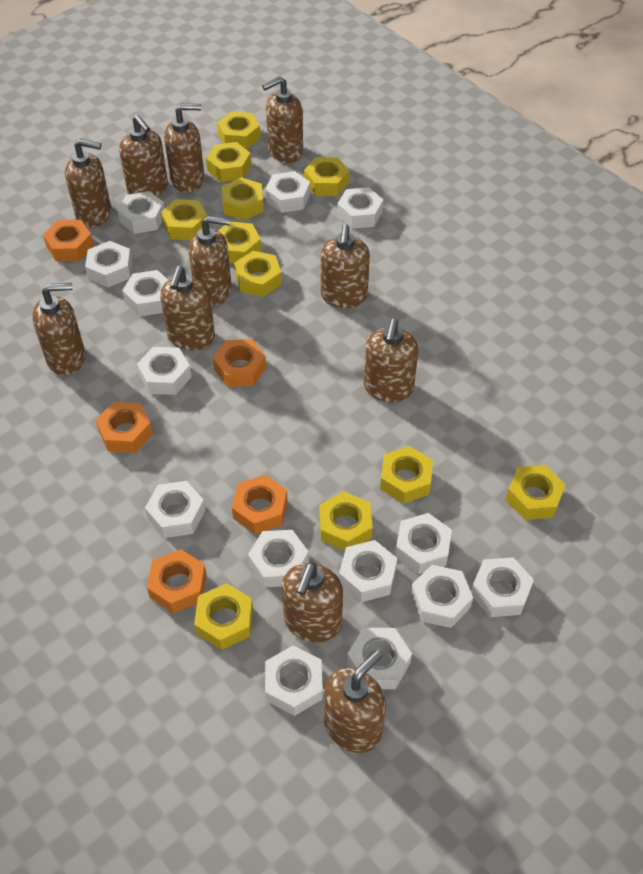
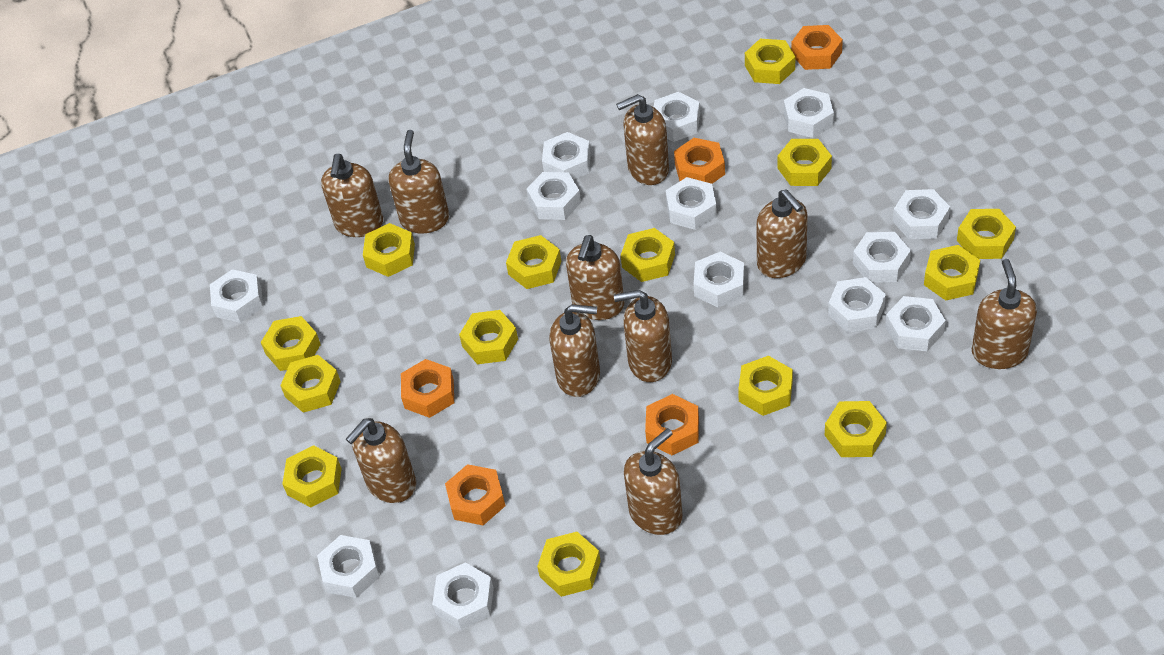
brown soap dispenser: [32,283,85,376] [65,139,111,228] [119,115,168,197] [160,266,215,350] [164,104,205,193] [189,216,232,306] [262,76,303,163] [282,562,343,643] [321,224,370,308] [324,650,386,753] [364,319,418,402] = 11 -> [321,154,383,237] [346,418,416,503] [389,130,449,234] [550,304,600,397] [566,235,624,320] [614,290,672,382] [616,94,669,185] [624,428,683,535] [756,189,807,278] [972,259,1037,369] = 10
white nut: [85,241,132,287] [117,191,165,234] [122,270,168,317] [137,347,191,395] [145,481,205,538] [248,530,309,587] [265,171,310,213] [265,645,323,716] [337,187,383,229] [339,540,397,602] [347,628,412,689] [395,513,452,574] [410,565,473,628] [471,557,534,617] = 14 -> [210,269,263,323] [317,535,380,598] [432,562,494,630] [526,172,581,220] [542,132,591,180] [654,92,700,142] [666,177,717,230] [694,252,744,308] [784,88,834,138] [828,277,886,333] [853,232,911,283] [885,296,946,351] [893,189,950,239] = 13
yellow nut: [161,199,207,240] [194,583,253,650] [206,142,251,182] [217,111,261,149] [218,221,261,263] [222,177,264,221] [234,251,282,297] [304,157,349,196] [319,491,373,551] [380,446,433,504] [506,465,566,520] = 11 -> [261,316,321,371] [280,355,341,413] [282,445,342,507] [363,223,415,277] [459,310,518,364] [506,235,561,289] [537,532,601,597] [621,228,675,282] [738,356,793,416] [745,39,795,84] [778,139,832,186] [825,401,887,457] [924,245,980,300] [957,209,1016,259] = 14

